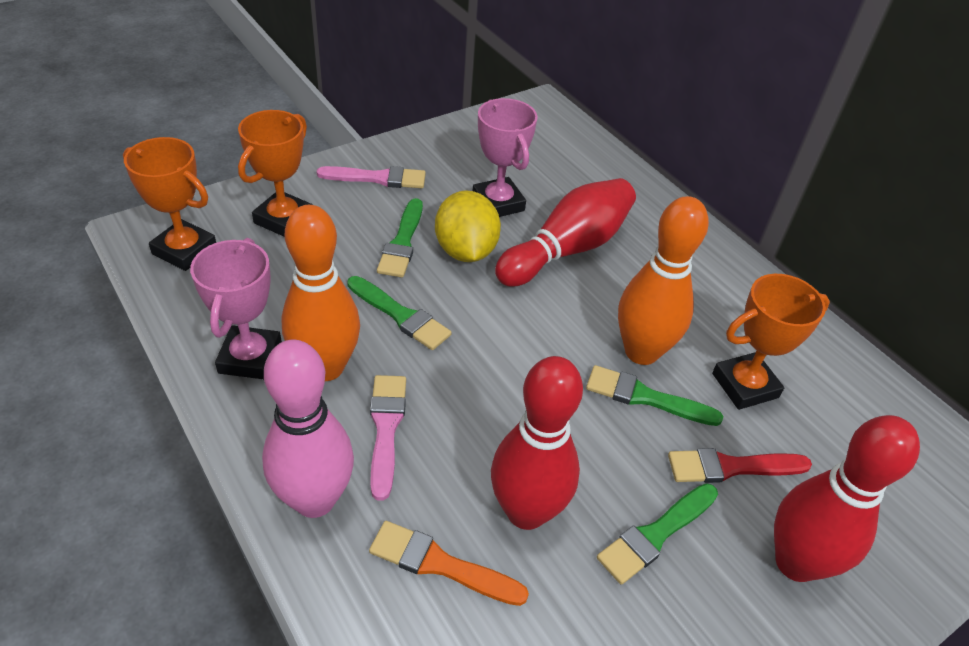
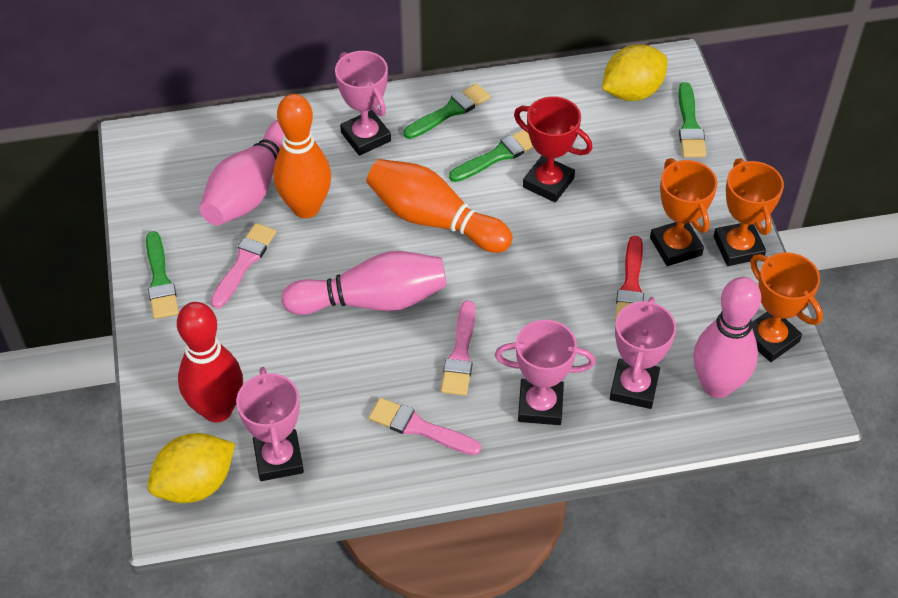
orange brush: [369,521,529,606] = 1 -> none = 0
pink bowling pin: [262,340,354,518] = 1 -> [200,120,283,225] [281,251,447,315] [693,277,761,398] = 3
pink brush: [317,166,426,188] [370,375,406,501] = 2 -> [211,223,276,308] [369,398,481,455] [441,301,475,396] = 3
pink trophy: [190,238,282,379] [473,98,537,217] = 2 -> [236,367,304,481] [335,51,391,156] [495,320,596,425] [610,297,676,409] = 4
red bowling pin: [491,356,583,530] [495,178,636,287] [774,415,920,582] = 3 -> [177,302,243,423] = 1
red trophy: none = 0 -> [514,96,593,202] = 1
yellow lemon: [435,190,501,262] = 1 -> [148,433,235,503] [602,44,668,101] = 2

